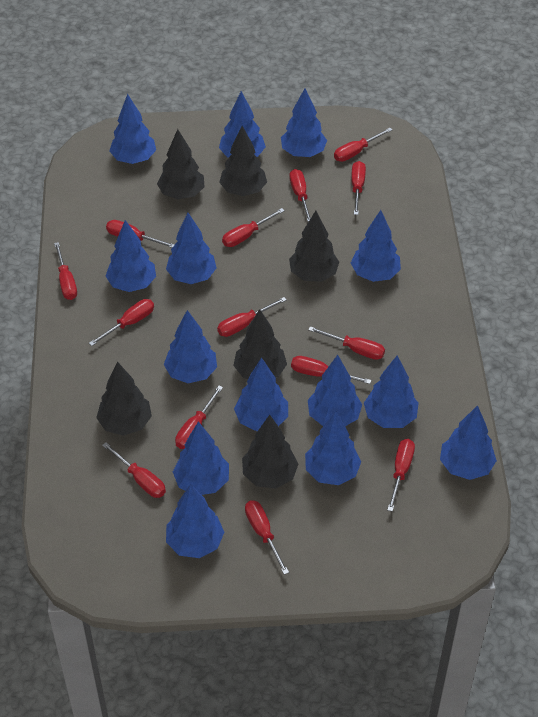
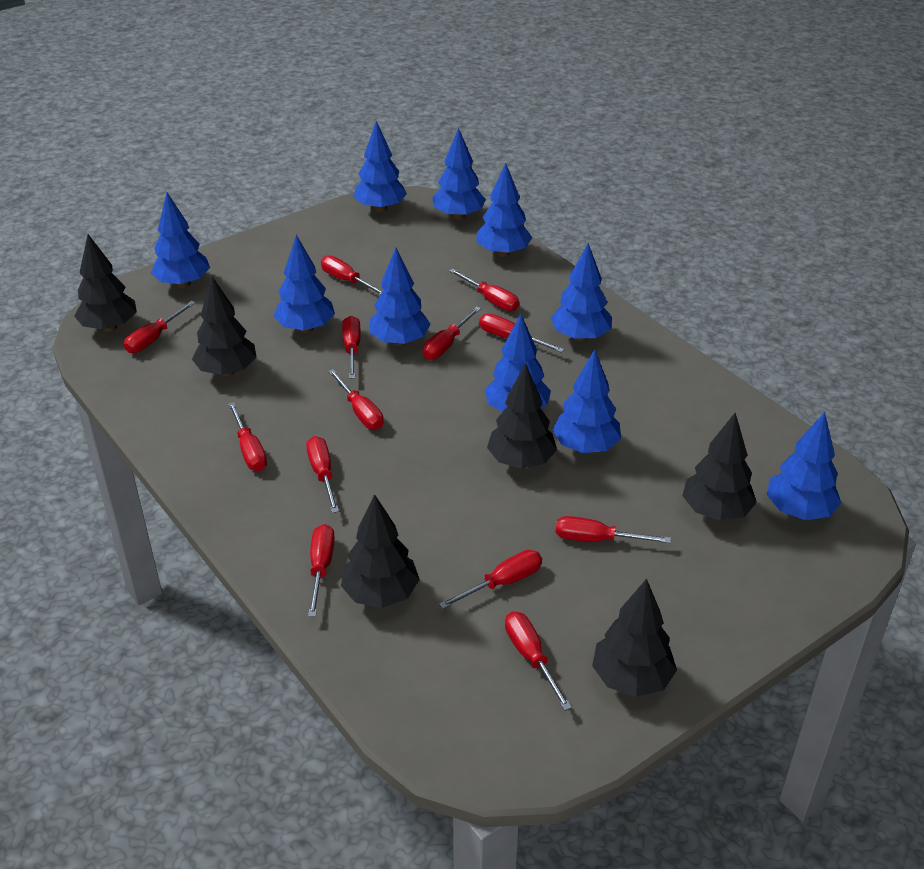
blue tree: [106,220,156,292] [109,94,156,164] [164,310,217,383] [166,213,217,284] [166,484,224,558] [173,421,229,495] [219,91,266,158] [234,357,288,431] [281,88,327,157] [305,411,361,485] [308,355,362,426] [351,210,401,282] [364,356,419,428] [440,405,497,480] = 14 -> [151,193,210,288] [273,235,335,333] [354,121,407,212] [369,248,431,346] [432,128,486,220] [477,163,532,257] [484,314,551,412] [551,243,612,342] [552,349,621,453] [767,412,841,520] = 10
red screwdriver: [54,242,77,300] [89,299,154,346] [102,442,166,498] [106,220,175,248] [175,386,223,449] [217,297,287,337] [222,208,285,247] [245,500,289,575] [289,169,311,222] [291,356,372,384] [308,326,385,360] [334,128,392,162] [351,161,366,215] [387,439,415,512] = 14 -> [124,301,196,353] [228,402,267,471] [306,436,339,513] [308,524,335,617] [321,255,383,295] [328,369,384,430] [342,316,361,379] [423,307,481,360] [439,550,542,609] [449,269,519,311] [479,314,564,353] [505,611,572,711] [556,516,671,543] = 13

